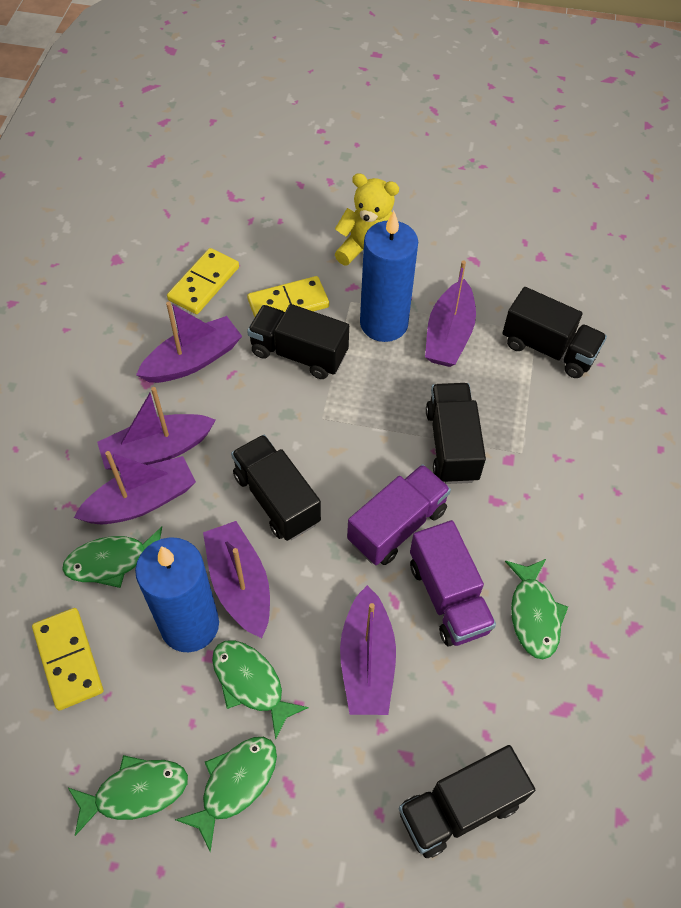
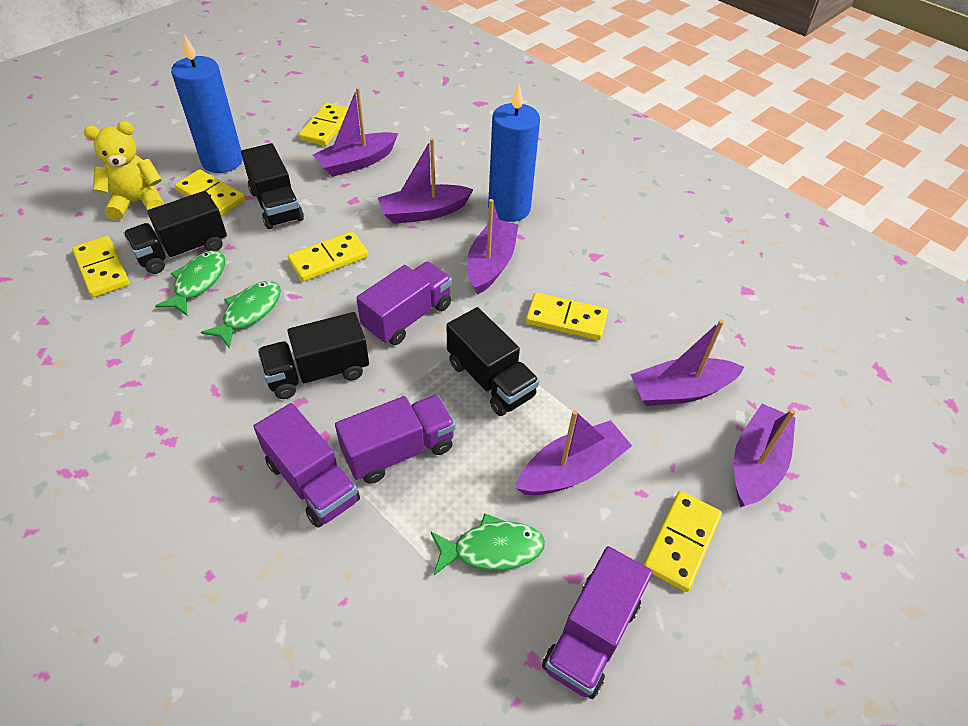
black truck: [231,435,321,541] [247,304,349,379] [399,745,535,858] [426,383,486,484] [502,287,607,378] = 5 -> [124,191,227,274] [241,143,304,229] [258,312,369,399] [447,307,539,416] = 4
green fish: [62,526,162,588] [68,755,188,836] [175,737,277,852] [212,640,309,740] [505,559,568,659] = 5 -> [155,251,225,316] [201,281,281,349] [430,513,545,575] = 3
purple truck: [347,464,451,565] [410,520,496,646] = 2 -> [254,403,360,528] [335,395,455,484] [356,262,452,345] [542,546,653,699] = 4
yellow domino: [32,608,103,710] [167,248,239,314] [247,276,329,317] = 3 -> [72,236,130,297] [175,169,246,216] [288,231,368,281] [299,103,348,146] [526,293,608,340] [643,491,722,592] = 6

